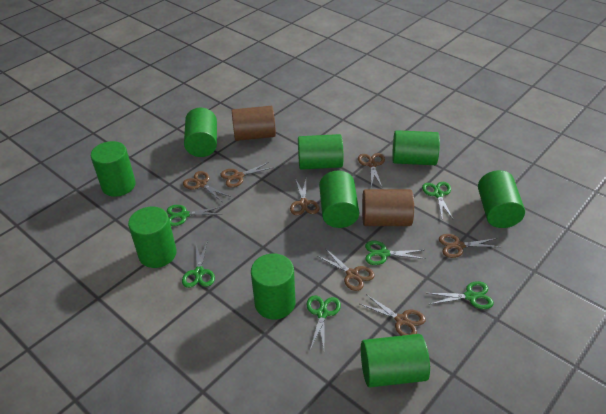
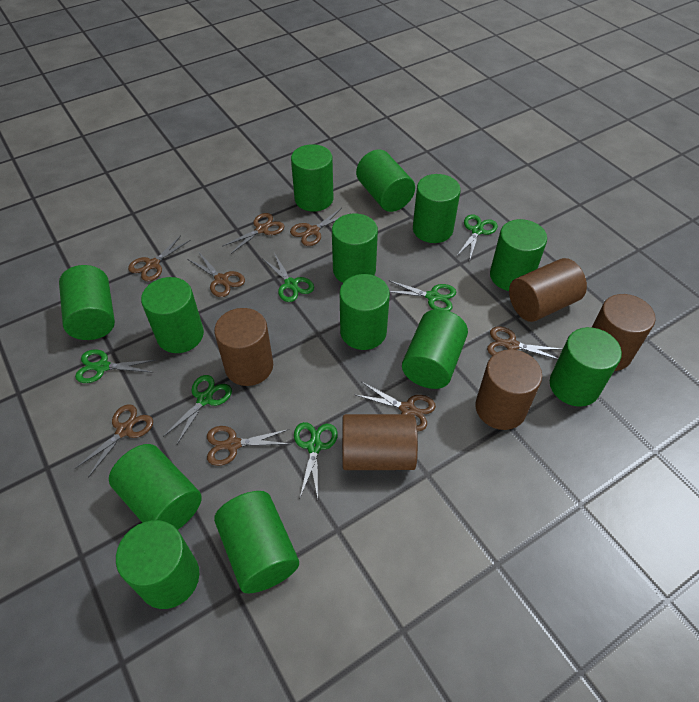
brown cylinder: [232,106,276,141] [362,189,414,226] = 2 -> [214,308,273,386] [342,414,418,470] [475,349,542,430] [509,258,587,322] [591,294,656,371] = 5
brown scissors: [183,171,231,201] [220,162,274,187] [290,178,320,215] [318,248,375,291] [358,153,385,187] [360,294,426,336] [439,234,500,258] = 7 -> [75,404,153,478] [128,235,191,281] [187,253,245,297] [207,426,290,466] [222,213,284,254] [290,208,341,246] [354,382,436,431] [487,326,563,359] = 8
green cylinder: [91,141,136,197] [128,207,177,268] [184,108,217,157] [251,254,296,319] [298,134,344,170] [319,171,359,228] [361,334,430,387] [392,130,440,165] [478,170,525,228] = 9 -> [59,265,115,340] [109,444,202,529] [116,520,199,609] [141,277,204,353] [214,491,299,594] [291,144,333,212] [332,214,378,283] [340,274,390,350] [356,149,415,212] [402,309,468,389] [413,174,461,243] [490,219,547,291] [550,327,622,407] = 13

